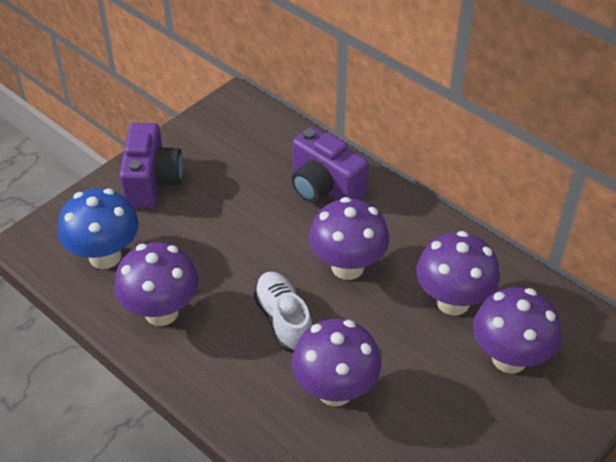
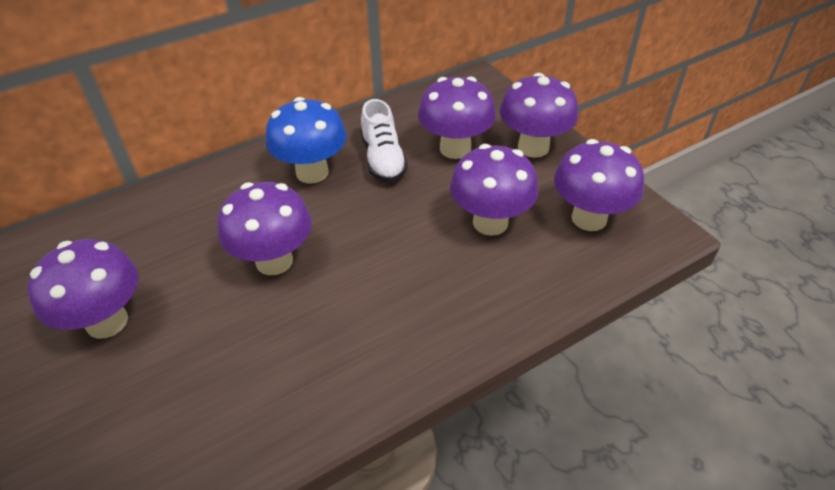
purple camera: [119,123,183,208] [291,127,369,203] = 2 -> none = 0
purple mushroom: [114,242,198,326] [292,319,381,407] [309,197,389,280] [416,231,500,316] [473,287,561,374] = 5 -> [27,239,139,339] [217,182,312,275] [418,77,496,159] [450,144,539,236] [500,73,578,158] [554,139,644,231] = 6

